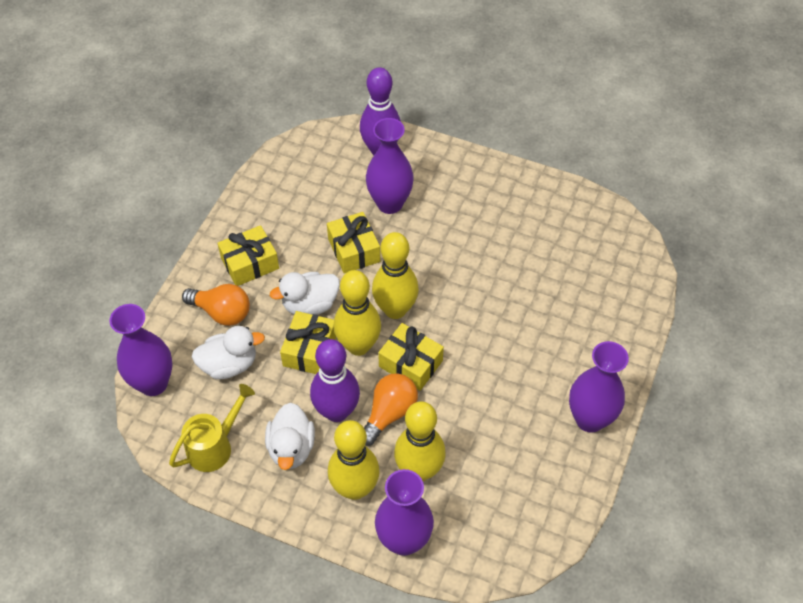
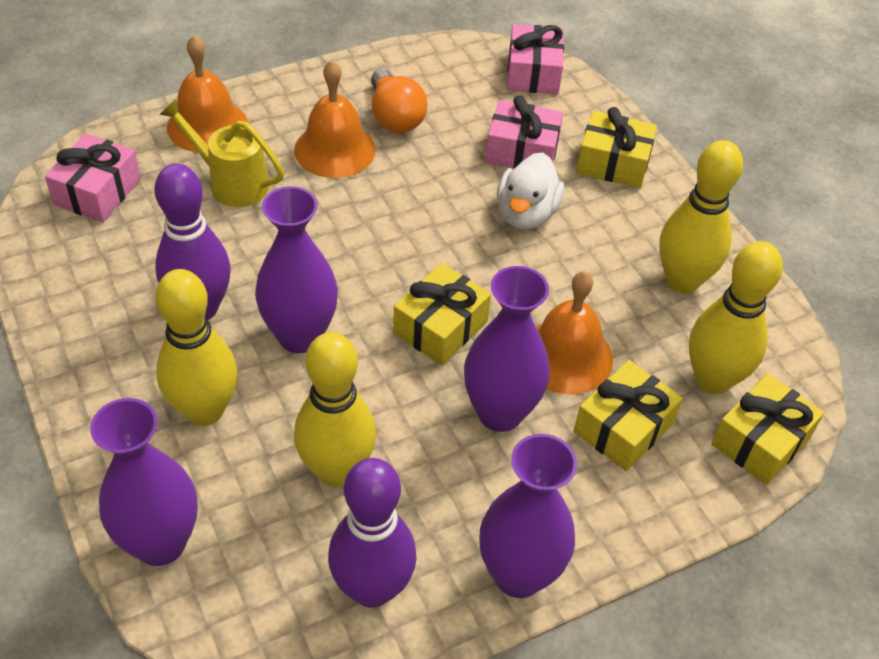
orange bell: none = 0 -> [167,35,248,152] [294,60,376,178] [536,271,613,394] = 3
orange light bulb: [182,284,250,326] [364,373,418,446] = 2 -> [371,69,427,133] = 1
pink gift: none = 0 -> [45,133,141,222] [485,95,563,168] [507,24,564,94] = 3
white duck: [192,326,265,379] [265,403,315,470] [270,272,340,315] = 3 -> [497,152,564,229] = 1

